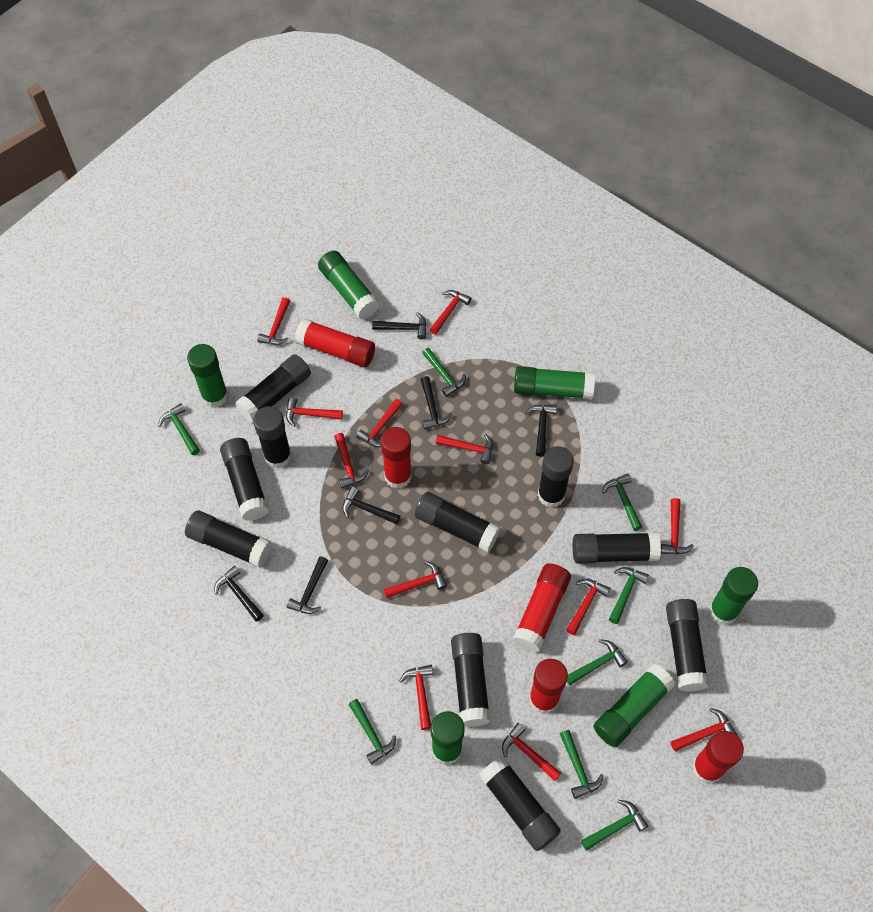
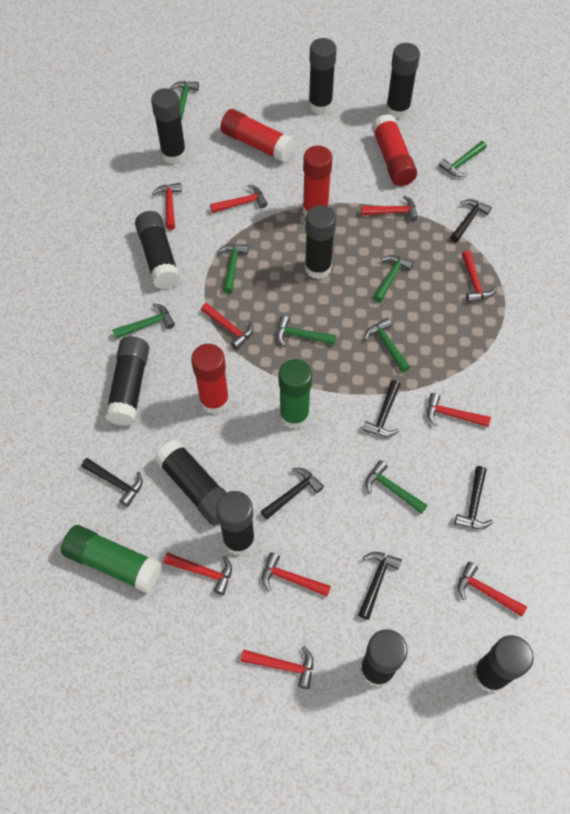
green glue stick: [187,344,228,408] [318,251,379,319] [431,711,465,765] [514,366,595,399] [594,664,675,747] [709,567,758,625] = 6 -> [61,525,162,593] [279,359,312,429] = 2
red glue stick: [295,318,375,367] [381,427,412,489] [513,563,571,652] [529,659,568,714] [692,731,744,783] = 5 -> [191,344,229,414] [221,109,295,162] [303,146,333,217] [372,114,417,186] = 4
red hammer: [257,297,290,345] [286,397,343,427] [334,433,369,489] [356,399,403,447] [384,561,447,598] [400,665,433,730] [429,290,472,335] [436,434,493,464] [502,723,561,781] [566,579,610,635] [661,498,694,554] [671,708,737,751] = 12 -> [152,183,182,230] [164,553,232,595] [201,303,253,350] [210,185,267,213] [241,646,313,689] [262,552,331,597] [361,196,418,222] [427,393,491,427] [458,562,527,617] [462,251,497,303] = 10

